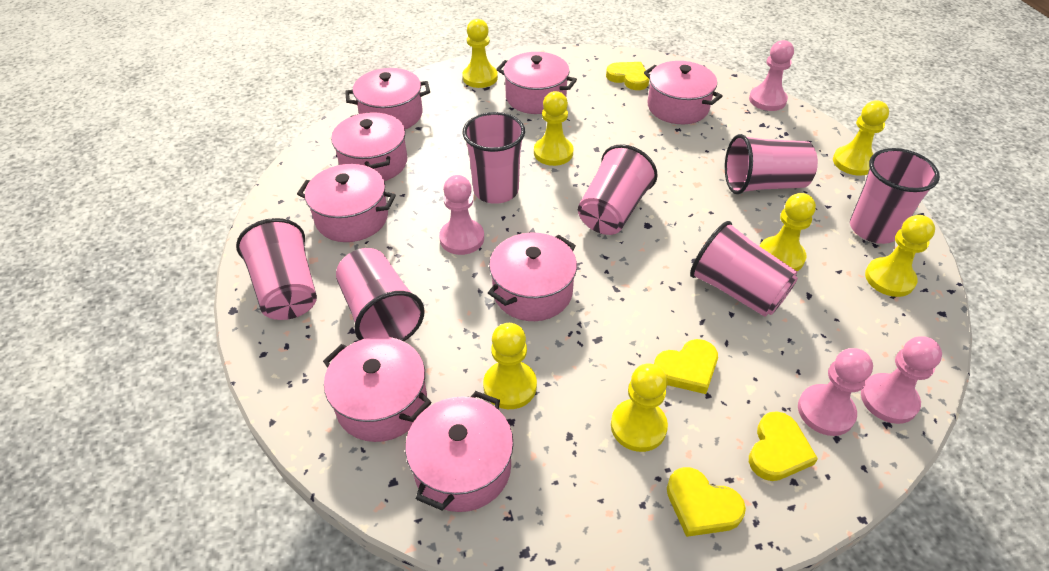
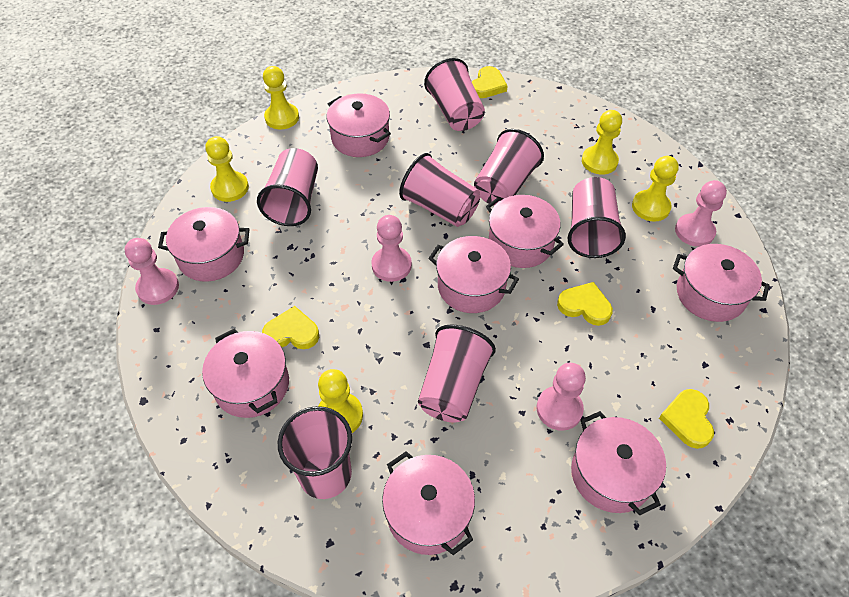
yellow pawn: [462,19,498,88] [483,323,537,409] [534,91,573,166] [611,364,668,452] [760,193,816,271] [833,100,889,176] [865,215,935,297] = 7 -> [205,136,249,202] [263,66,299,130] [318,369,363,433] [582,110,622,175] [632,156,679,222] = 5

